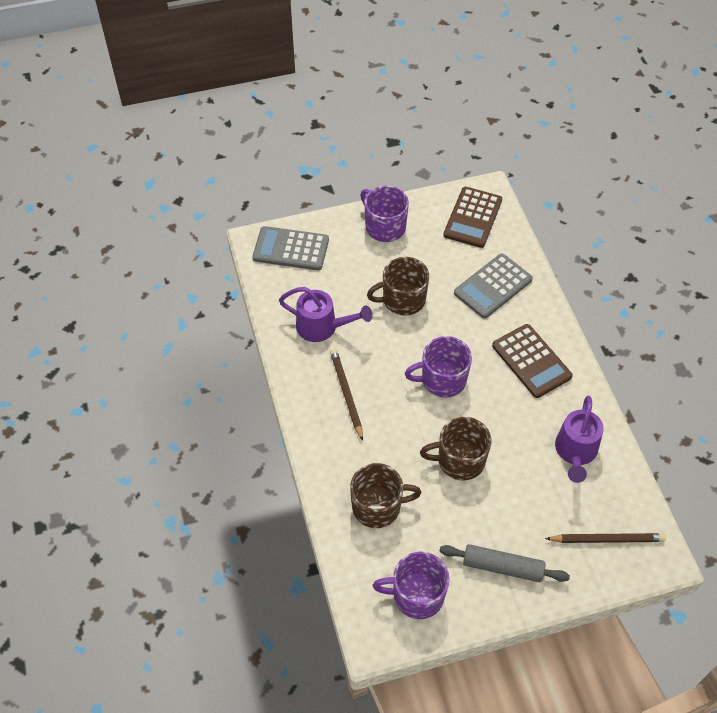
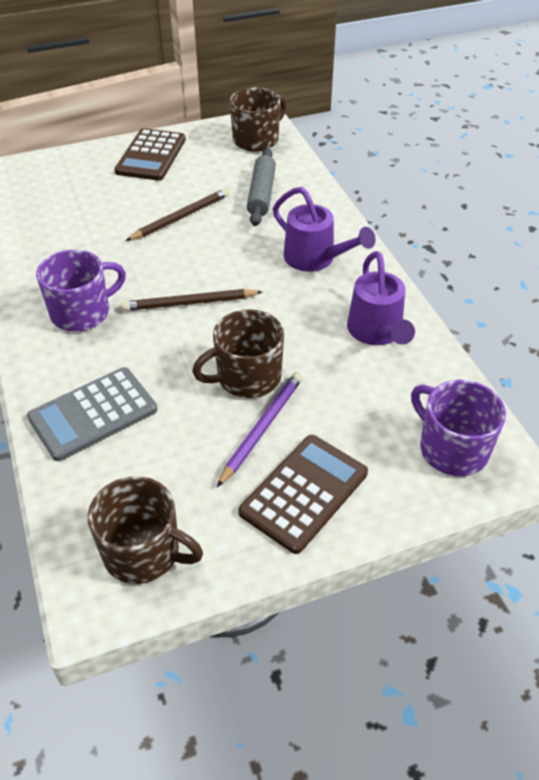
grey calculator: [252,226,329,270] [454,254,533,319] = 2 -> [27,367,157,461] = 1
purple mug: [360,186,409,242] [372,552,450,619] [405,336,472,398] = 3 -> [36,250,126,331] [411,380,506,476] = 2
purple pencil: none = 0 -> [217,372,303,487] = 1

